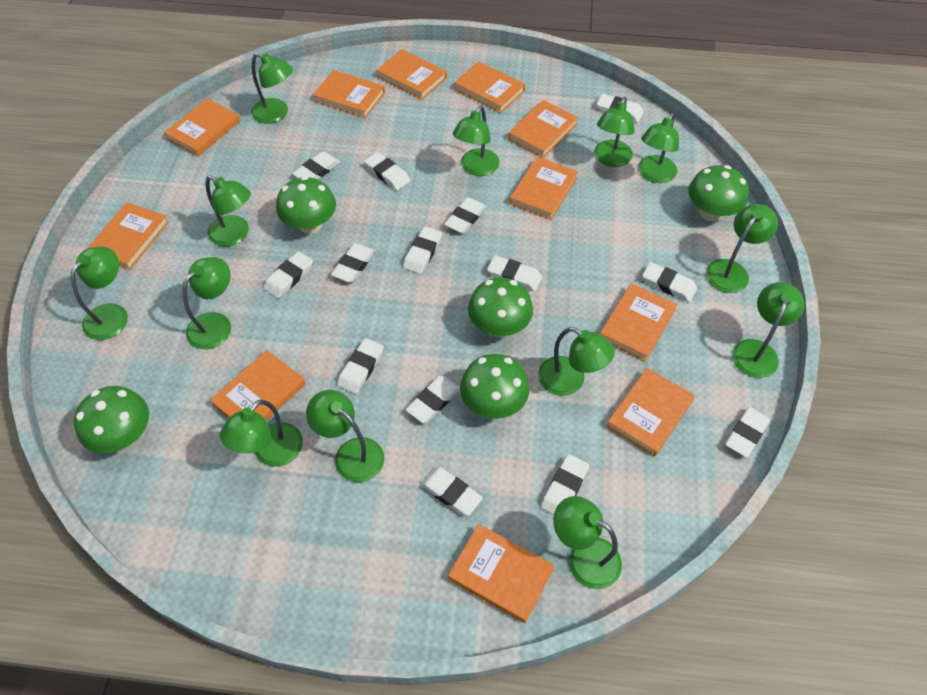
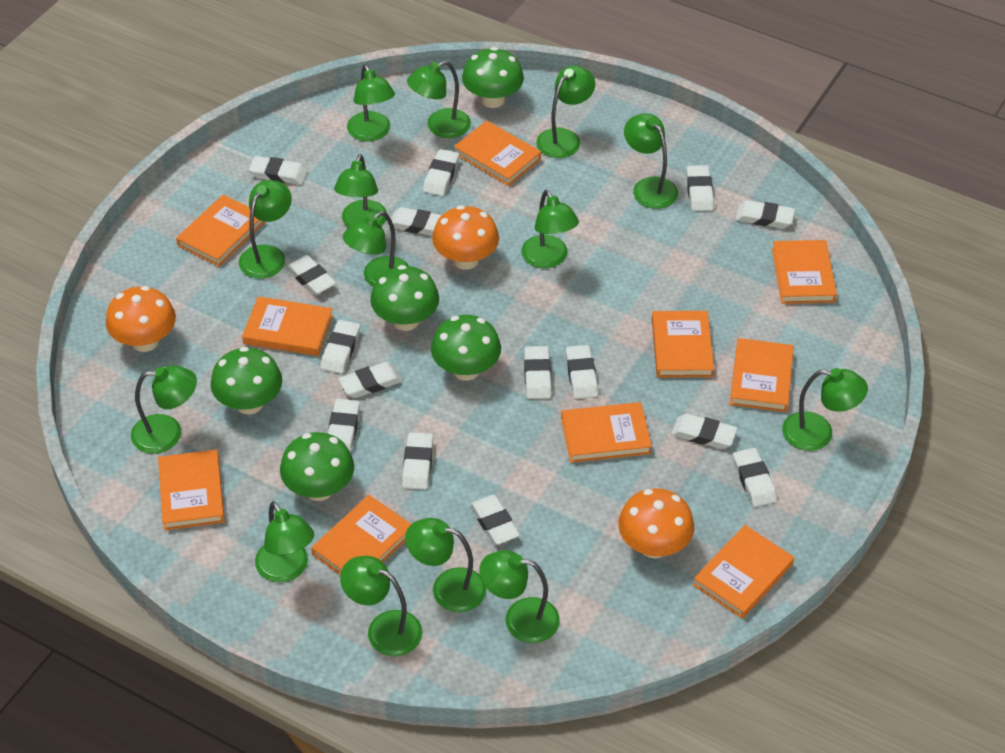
green lamp: [71,247,128,340] [183,257,231,349] [206,176,251,247] [220,400,303,467] [251,53,293,124] [306,390,384,482] [453,106,499,176] [538,327,615,396] [553,496,622,589] [594,97,635,167] [638,113,679,183] [706,204,778,293] [732,282,804,378] = 13 -> [131,365,197,454] [239,180,292,279] [255,501,314,582] [334,154,387,228] [340,556,423,656] [343,211,409,287] [347,64,395,141] [405,518,486,612] [407,60,471,138] [479,550,560,643] [521,190,579,268] [536,66,595,158] [624,113,678,209] [782,368,868,451] = 14
orange book: [87,202,169,270] [164,98,240,156] [210,350,306,421] [313,70,385,118] [376,49,447,100] [448,524,554,623] [454,61,526,113] [508,100,578,158] [509,157,578,220] [600,283,677,362] [606,368,695,457] = 11 -> [158,449,225,530] [176,194,265,267] [242,296,333,356] [311,495,411,575] [454,120,541,186] [561,402,652,463] [652,311,714,377] [693,525,794,619] [730,338,794,412] [772,240,837,304] = 10
orange mushroom: none = 0 -> [106,286,176,352] [432,205,499,270] [618,488,694,558] = 3
white eraser: [264,251,313,299] [292,151,340,180] [331,243,375,283] [337,338,384,394] [364,152,410,190] [403,226,442,274] [406,376,460,423] [420,467,483,516] [444,197,487,234] [487,255,542,291] [541,454,589,515] [597,94,644,122] [642,262,697,302] [725,407,770,458] = 14 -> [249,156,308,185] [286,255,336,295] [320,320,360,374] [328,399,360,453] [338,362,403,398] [388,207,442,236] [402,432,433,490] [423,149,459,196] [470,495,520,545] [524,346,552,399] [566,345,598,399] [671,414,738,449] [686,165,714,211] [733,448,777,507] [736,200,795,229] = 15

